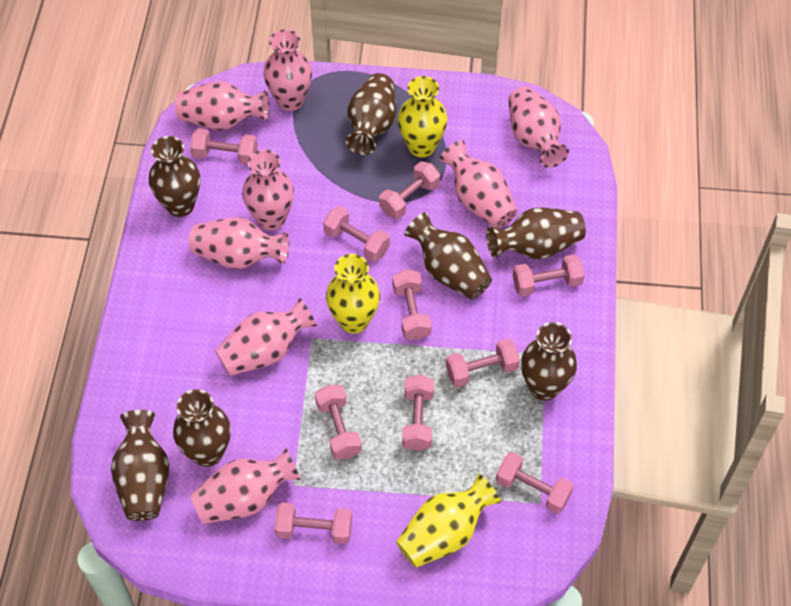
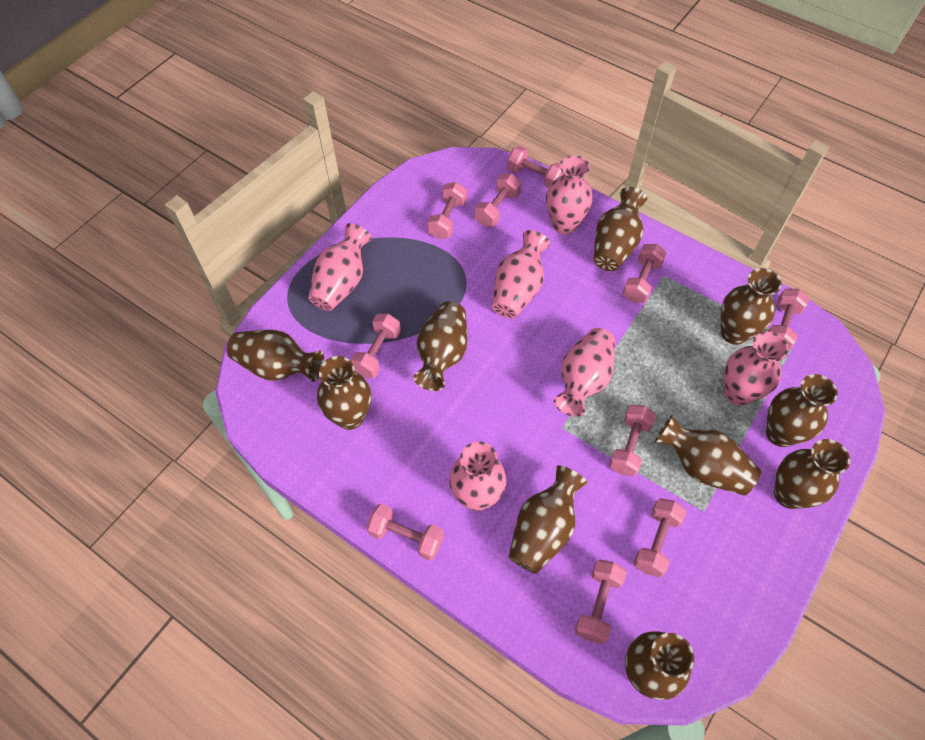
brown vase: [111,410,169,521] [149,136,200,217] [173,389,231,467] [346,73,396,155] [404,212,492,300] [486,208,586,259] [521,322,577,401] = 7 -> [227,330,324,382] [317,356,371,430] [414,301,467,391] [509,465,587,574] [594,187,647,271] [625,631,694,700] [654,415,761,496] [721,268,782,345] [766,374,838,447] [774,439,850,509] = 10
pink vase: [175,81,269,130] [189,217,289,269] [190,448,301,524] [215,298,317,376] [242,150,294,230] [263,29,312,111] [440,140,518,228] [508,86,569,168] = 8 -> [308,223,372,311] [449,441,507,511] [492,230,550,318] [546,155,592,234] [554,328,615,417] [724,331,788,406] = 6
yellow vase: [326,254,380,333] [396,474,501,568] [398,76,447,157] = 3 -> none = 0

